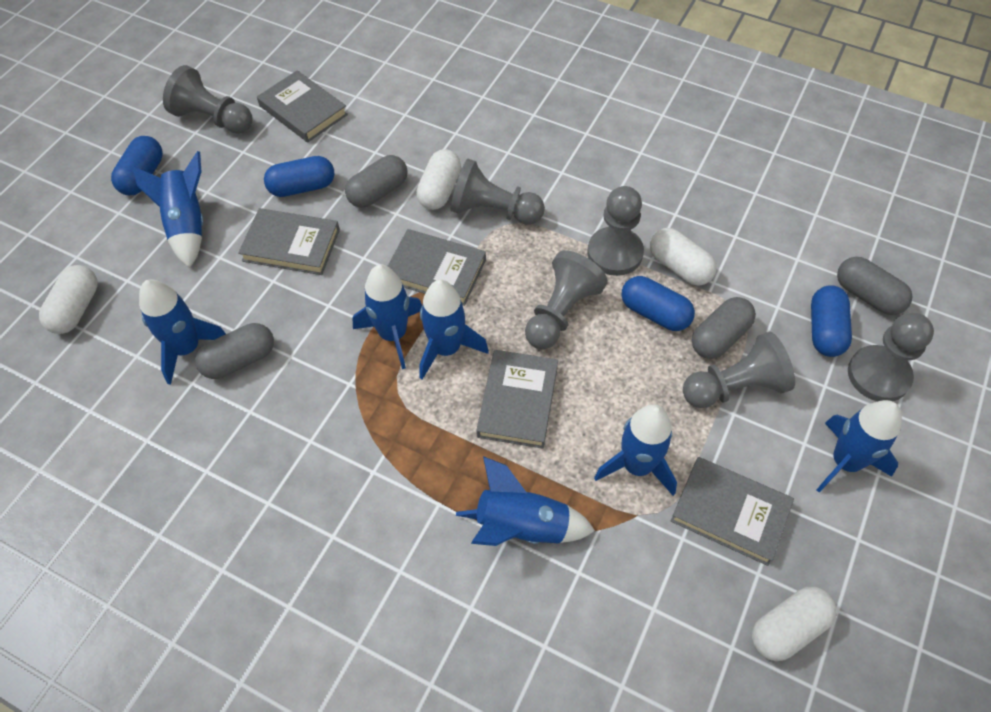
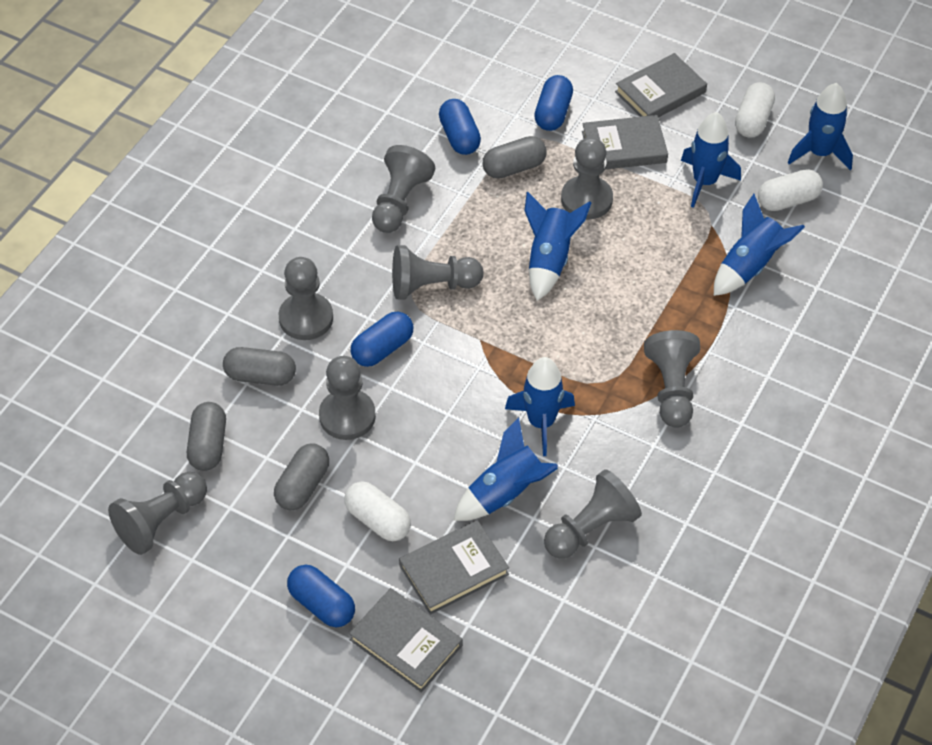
blue rocket: [131,151,203,268] [139,280,226,385] [353,264,422,369] [419,280,489,380] [456,456,595,546] [594,404,677,496] [817,400,902,493] = 7 -> [453,417,558,521] [505,357,575,456] [524,192,591,301] [681,112,741,208] [714,194,805,296] [788,83,853,170] = 6
grey book: [238,208,340,275] [257,70,348,142] [388,229,486,306] [476,350,558,449] [671,457,794,566] = 5 -> [349,588,462,693] [399,520,509,615] [582,115,668,169] [615,53,707,118] = 4
grey pawn: [163,65,252,134] [450,158,545,225] [525,250,608,349] [587,186,644,276] [683,331,795,408] [848,313,934,401] = 6 -> [108,472,207,555] [279,257,333,340] [319,356,376,440] [372,145,435,233] [392,245,483,299] [544,469,642,559] [561,137,613,219] [644,330,700,428] = 8
white capsule: [39,265,98,334] [416,149,461,210] [650,228,717,286] [752,586,837,661] = 4 -> [344,481,411,541] [735,82,775,138] [758,169,823,211] = 3

